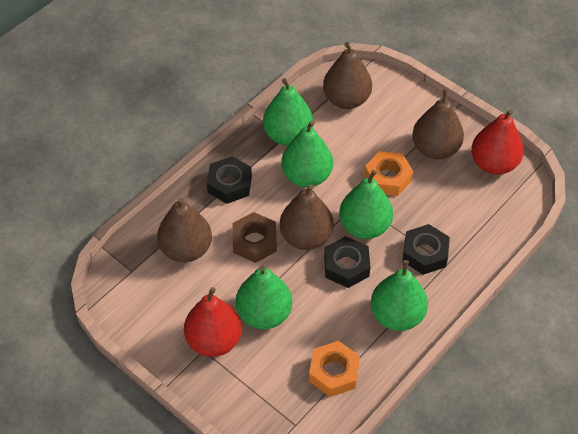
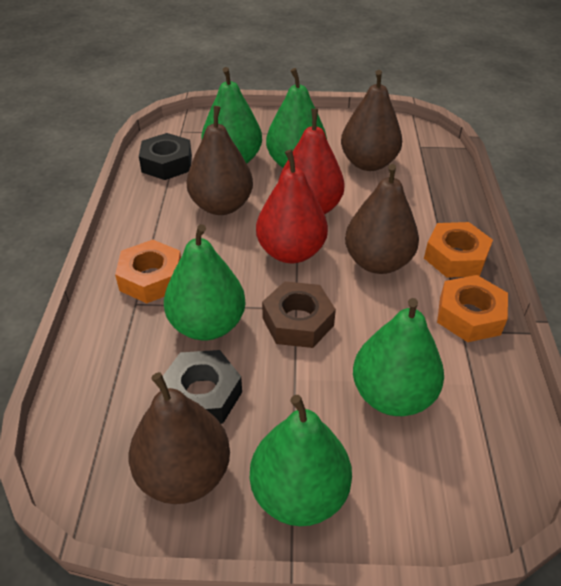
black nut: [207,156,252,204] [324,236,370,288] [402,224,450,275] = 3 -> [139,133,192,180] [160,350,242,424] = 2
orange nut: [309,341,360,397] [364,151,413,196] = 2 -> [115,240,181,303] [424,222,493,278] [437,275,508,342] = 3

